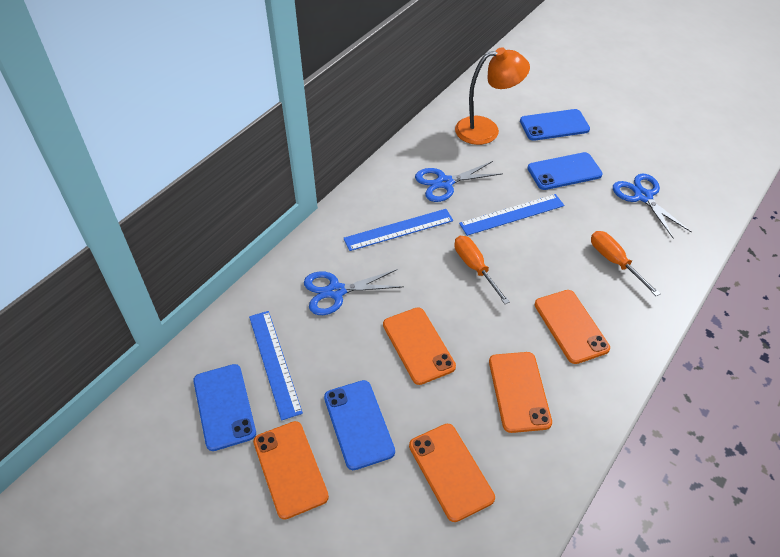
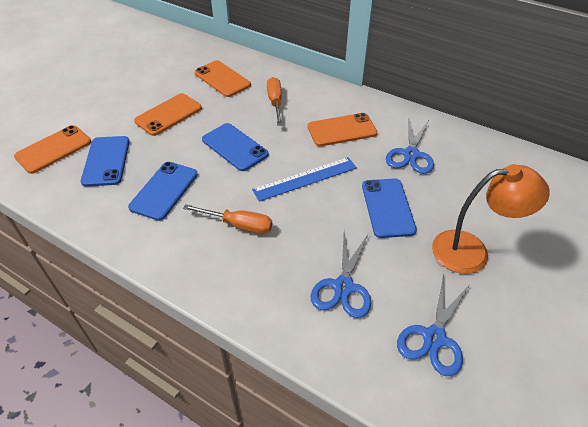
blue ruler: [249,311,303,421] [343,209,453,251] [459,194,565,236] = 3 -> [252,157,357,202] = 1
orange phone: [253,421,329,520] [383,307,456,385] [409,424,495,522] [489,352,552,433] [535,290,610,364] = 5 -> [14,125,91,174] [134,93,202,136] [194,60,251,97] [308,113,377,146] = 4

